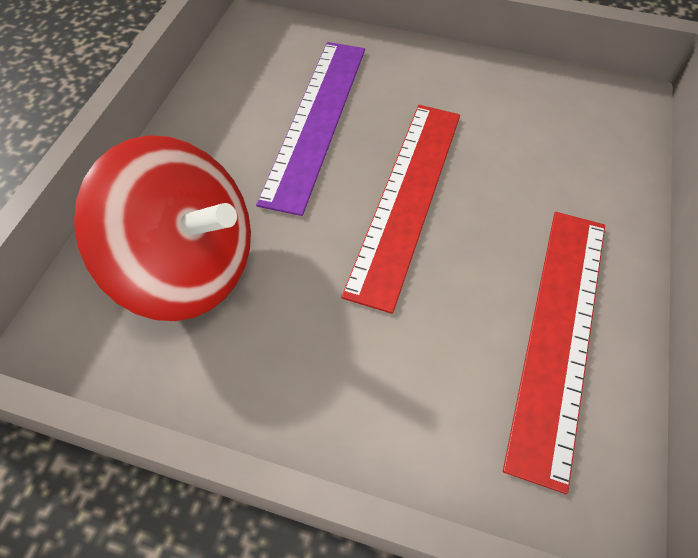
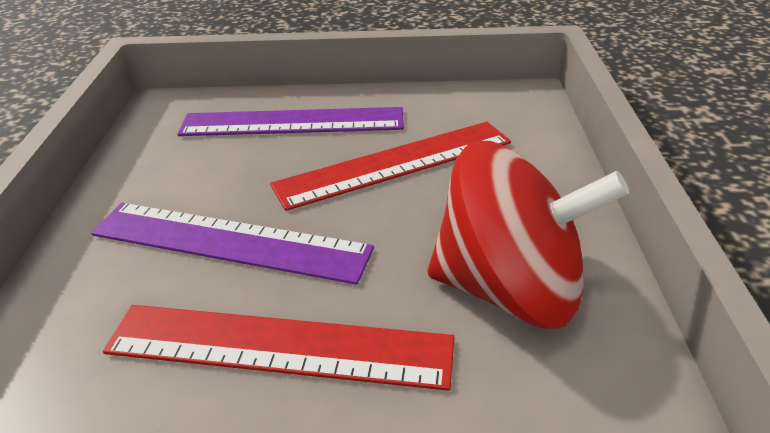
purple ruler: [256,42,365,216] = 1 -> [91,203,374,285] [177,107,404,136] = 2

